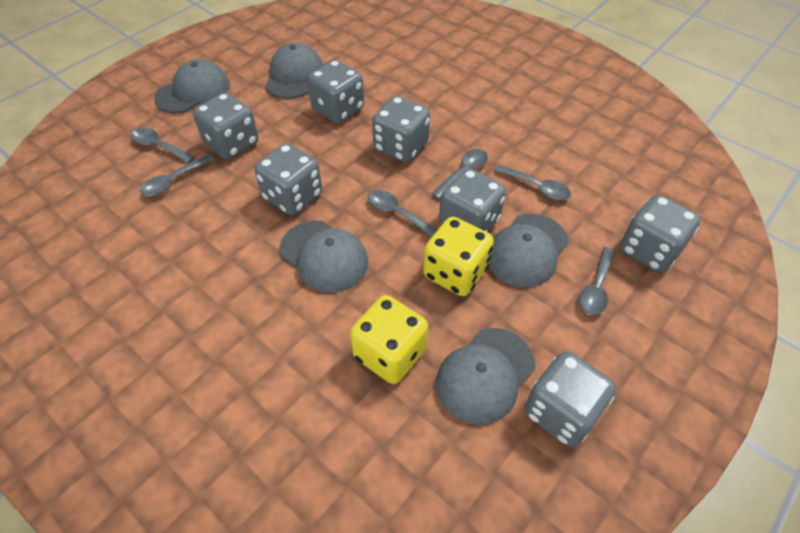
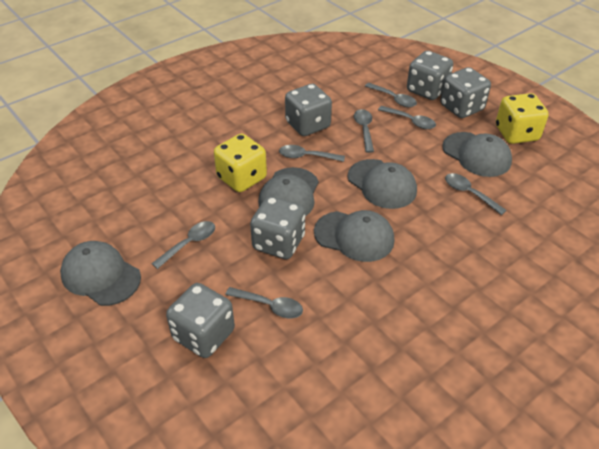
grey dice: [193,92,258,160] [254,143,322,215] [307,60,364,123] [372,96,430,163] [439,168,506,232] [524,351,616,447] [620,195,701,273] = 7 -> [166,283,235,358] [250,196,305,259] [285,84,332,136] [407,51,453,100] [440,67,491,118] = 5
grey spoon: [131,128,195,163] [140,154,215,196] [368,190,437,237] [431,149,488,199] [494,164,571,200] [579,247,615,316] = 6 -> [151,221,215,269] [225,287,303,318] [279,145,345,162] [354,109,374,153] [365,83,417,107] [378,106,436,129] [445,173,507,215] = 7

